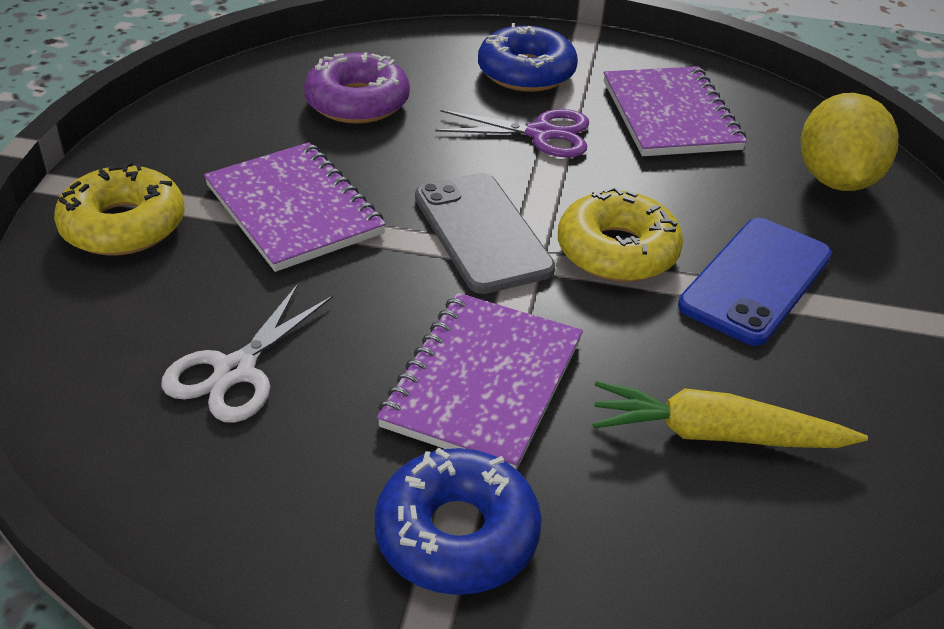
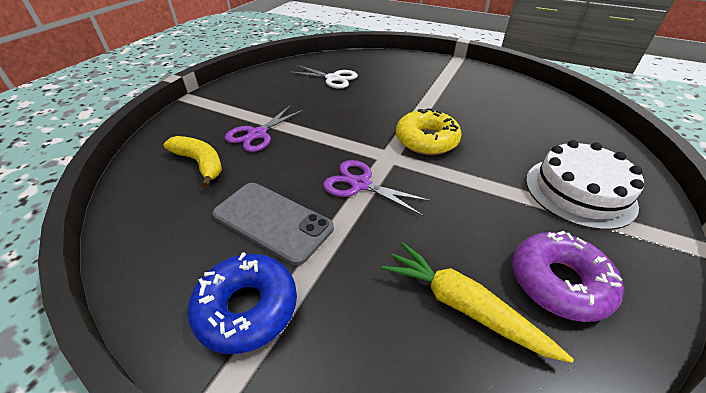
blue donut: [374,448,542,595] [478,23,578,92] = 2 -> [187,252,297,354] = 1
blue phone: [678,218,832,346] = 1 -> none = 0
purple notebook: [204,142,386,272] [377,293,583,470] [604,66,747,156] = 3 -> none = 0
purple scissors: [435,109,589,158] = 1 -> [225,106,304,152] [323,160,433,216] = 2
white cake: none = 0 -> [526,140,644,230] = 1
yellow banana: none = 0 -> [164,136,222,187] = 1
yellow donut: [54,162,185,256] [558,187,683,282] = 2 -> [396,108,462,155] = 1
yellow lemon: [800,93,898,191] = 1 -> none = 0

